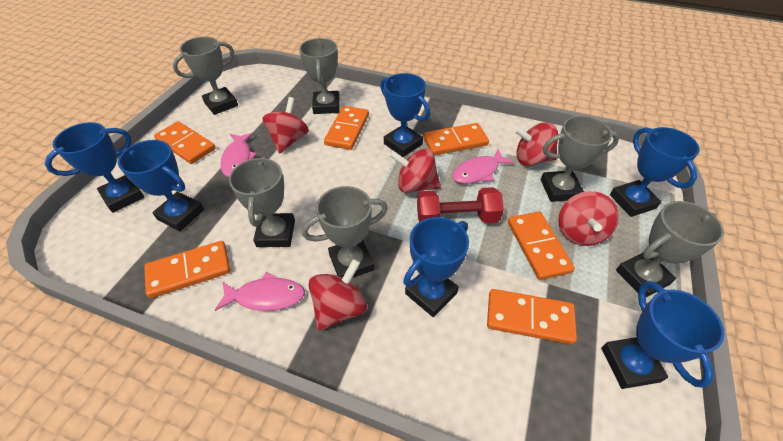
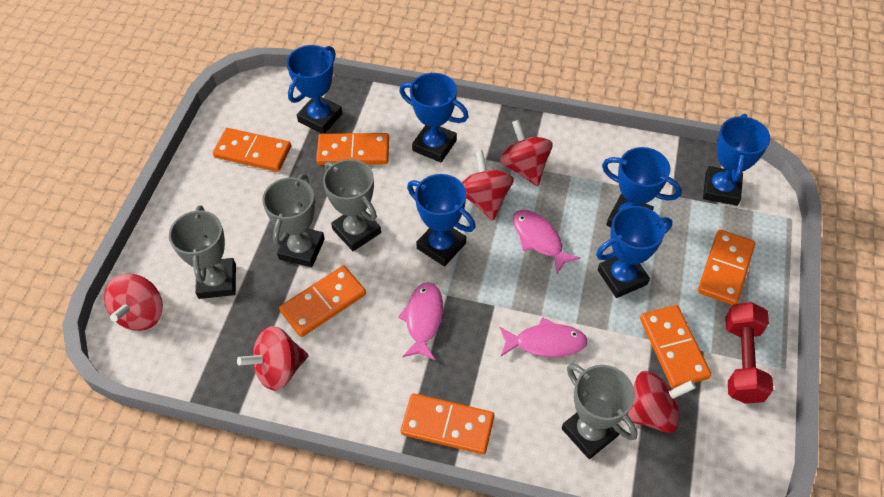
grey trophy: [173,37,238,115] [229,156,295,247] [299,38,339,114] [302,186,388,278] [541,116,619,202] [616,201,724,297] = 6 -> [169,205,236,299] [262,174,325,267] [323,159,381,251] [562,363,638,459] = 4

